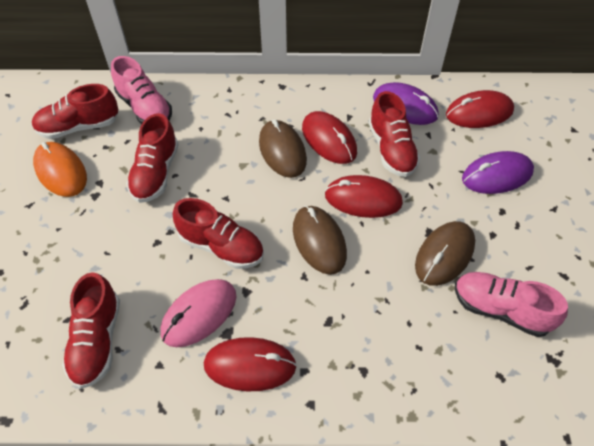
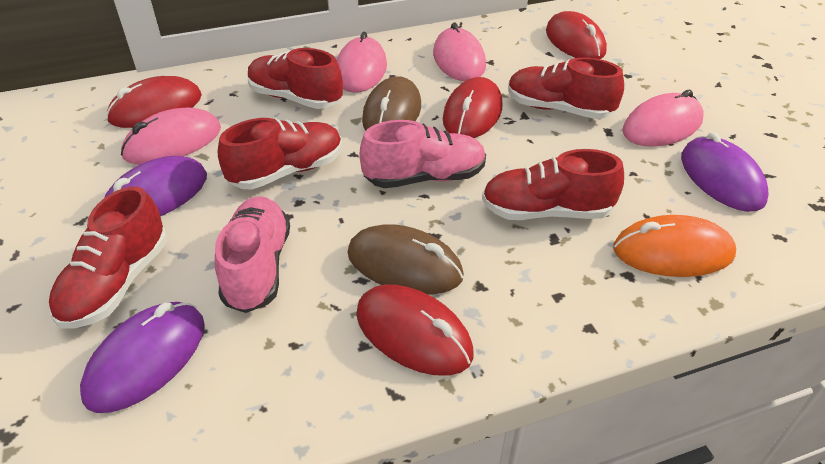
brown mouse: [259,120,307,178] [293,206,347,275] [415,221,475,286] = 3 -> [348,224,464,295] [362,76,421,130] = 2
pink mouse: [161,279,236,347] = 1 -> [121,108,221,165] [337,32,387,93] [433,22,486,81] [622,90,704,147] = 4
purple mouse: [373,82,439,125] [462,151,534,194] = 2 -> [80,302,205,413] [104,156,207,216] [681,132,769,212] = 3

